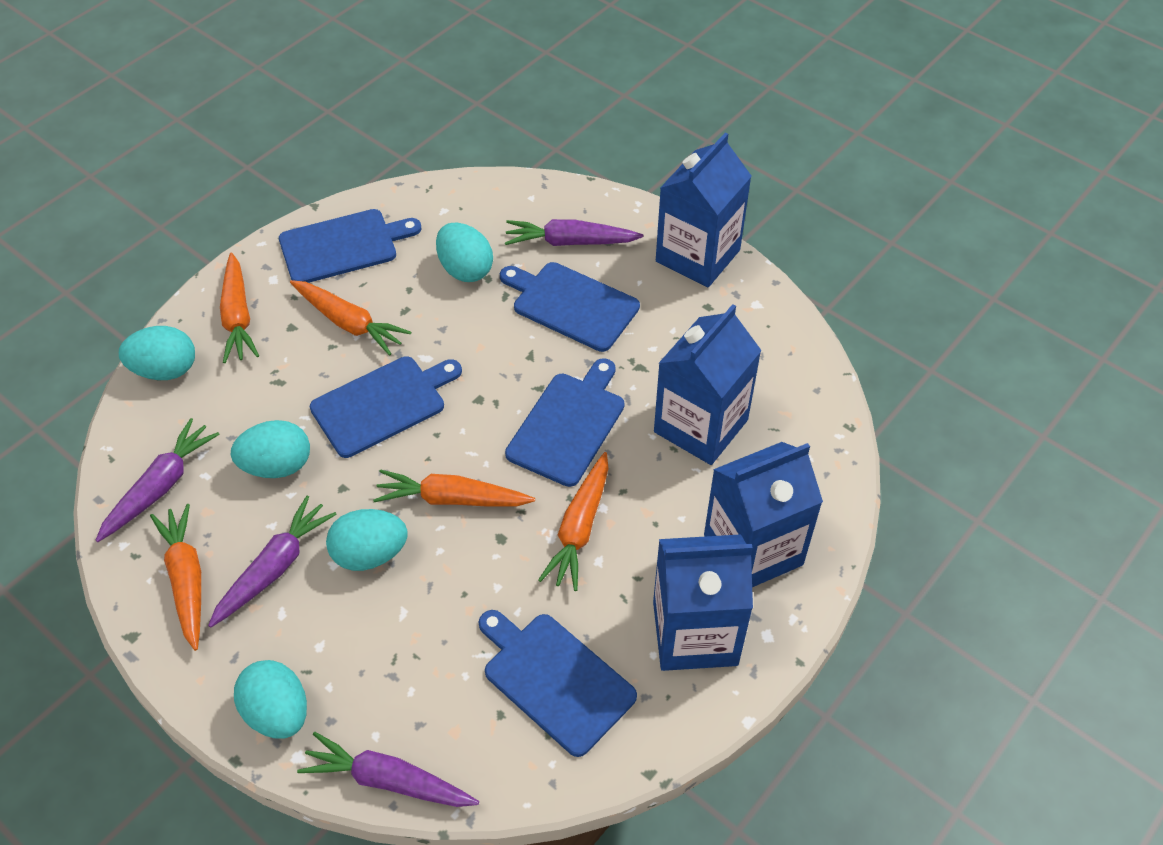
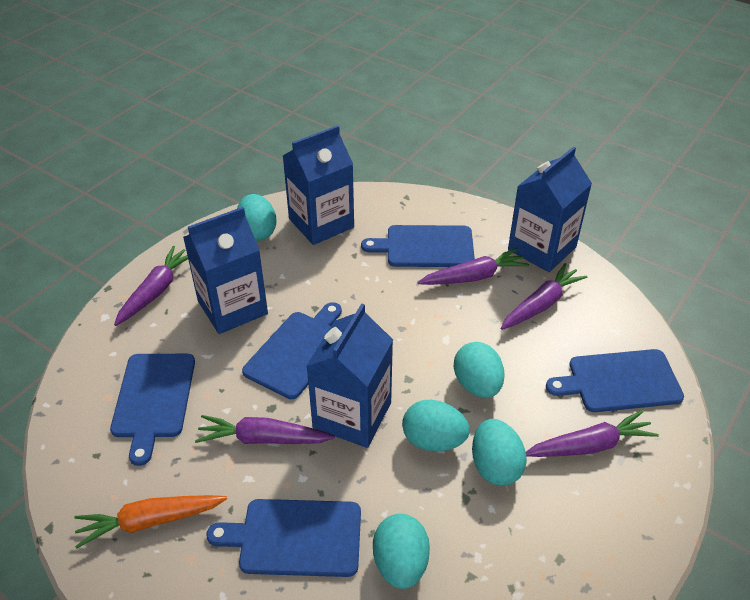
orange carrot: [150,504,201,651] [220,252,259,363] [290,280,411,356] [373,469,535,507] [538,452,609,591] = 5 -> [74,495,227,549] = 1
purple carrot: [95,418,220,542] [208,496,337,628] [297,732,479,807] [505,219,643,246] = 4 -> [114,246,188,326] [195,415,335,444] [417,248,529,285] [501,263,587,330] [526,410,659,457] = 5

